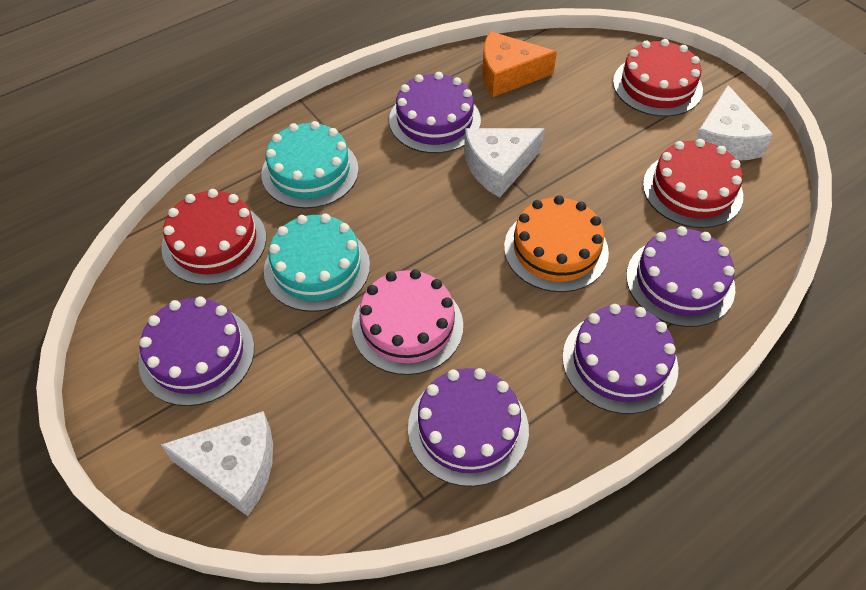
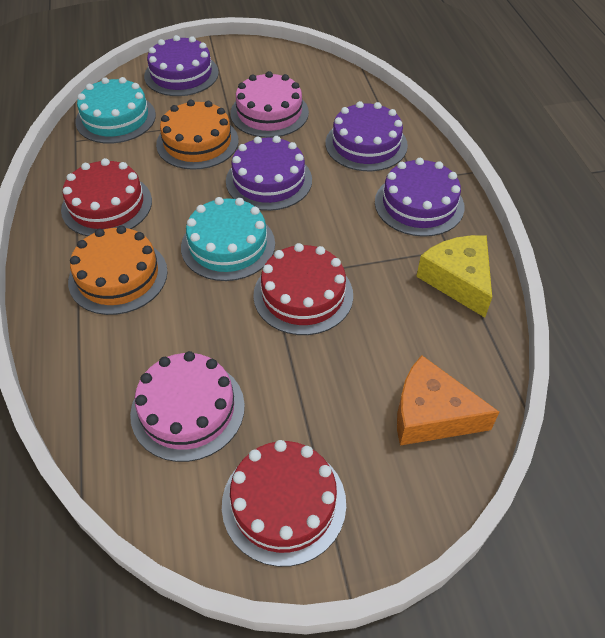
orange cake: [504,195,609,292] = 1 -> [68,226,168,315] [156,100,239,170] = 2
pink cake: [352,269,463,375] = 1 -> [130,351,245,462] [230,71,309,138] = 2
purple cake: [138,296,254,406] [389,72,481,153] [408,368,529,487] [562,304,678,414] [626,226,735,327] = 5 -> [144,35,219,96] [226,136,312,211] [325,101,408,171] [375,158,464,237] = 4
white cheese: [161,411,273,516] [464,128,545,198] [695,85,773,161] = 3 -> none = 0
yellow cheese: none = 0 -> [416,235,492,318] = 1

